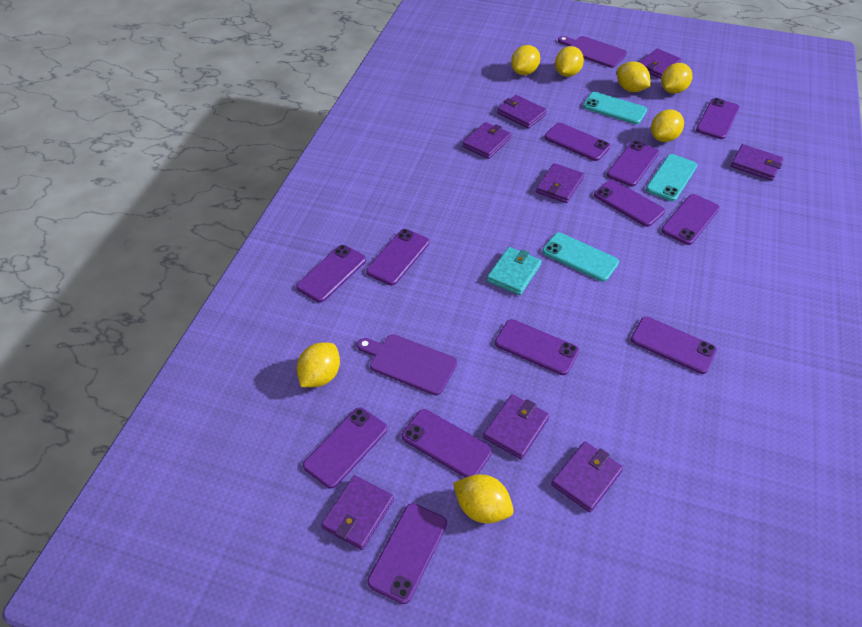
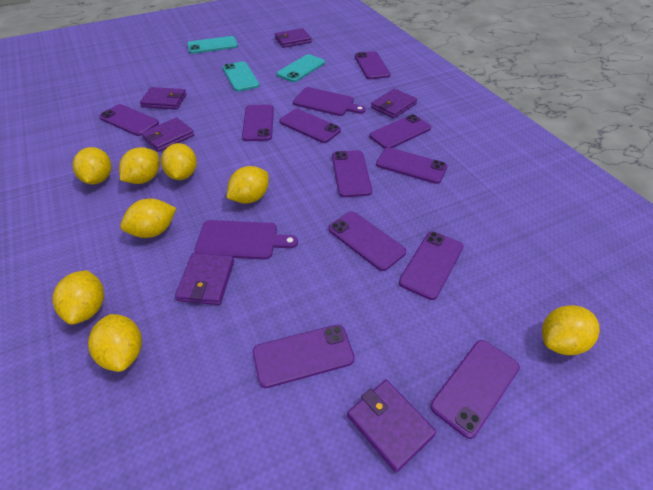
purple phone: [296,245,366,302] [303,407,387,489] [366,229,429,285] [367,503,447,604] [402,409,492,478] [495,319,579,375] [544,123,611,161] [594,180,665,227] [607,141,659,186] [631,317,717,374] [661,194,720,245] [696,98,740,139] = 12 -> [99,104,159,136] [242,104,274,141] [253,325,355,388] [279,109,341,143] [328,211,406,271] [332,150,372,197] [355,51,391,79] [369,114,431,149] [376,147,447,184] [399,231,463,300] [430,340,520,439] = 11
purple wallet: [321,475,394,550] [463,122,511,159] [483,394,550,459] [497,95,547,129] [536,163,584,203] [551,441,623,512] [639,48,682,79] [731,144,784,181] = 8 -> [140,87,187,110] [141,117,194,152] [175,253,234,305] [275,28,312,48] [347,380,436,473] [371,89,417,119] = 6
turquoise wallet: [487,247,542,295] = 1 -> none = 0
yellow lemon: [297,342,340,387] [453,474,513,523] [511,45,540,75] [555,46,584,77] [617,62,651,92] [651,110,684,142] [661,63,693,94] = 7 -> [52,270,104,325] [73,147,111,184] [88,314,142,372] [119,147,160,184] [120,199,176,238] [161,143,197,180] [227,166,269,204] [542,305,600,355] = 8

